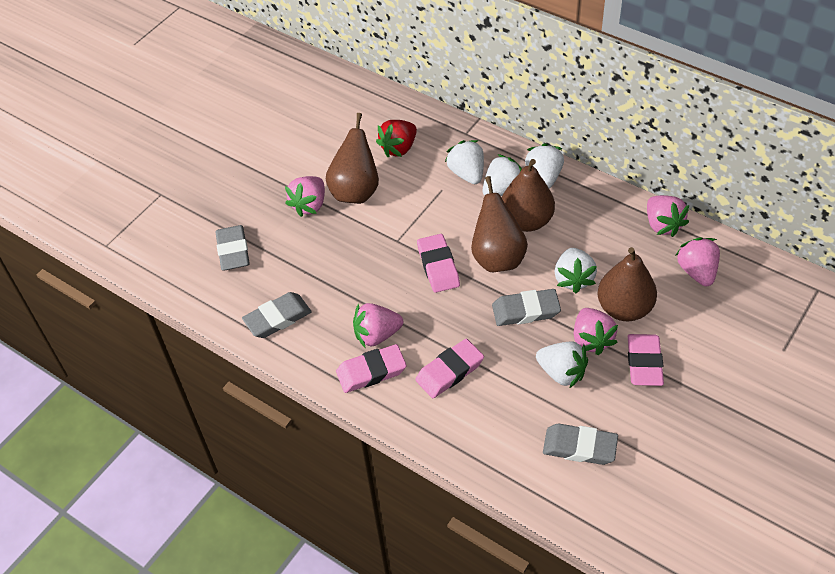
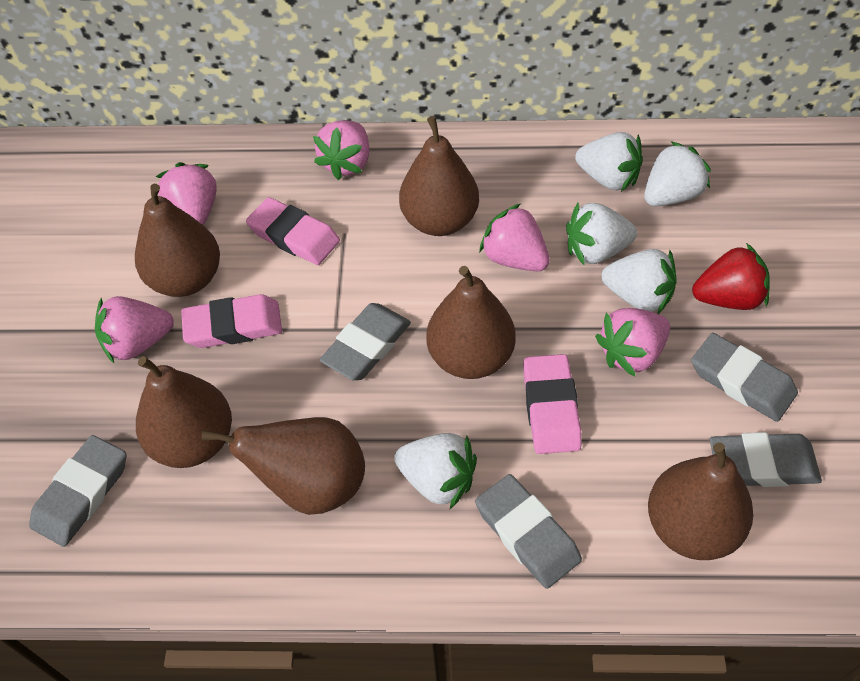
brown pear: [326,113,379,204] [471,176,528,272] [502,159,555,232] [598,247,657,321] = 4 -> [135,184,220,297] [136,356,232,468] [201,417,365,515] [399,116,479,236] [427,266,516,379] [648,442,753,560] = 6
grey eraser: [215,225,250,271] [242,292,312,338] [492,289,561,326] [543,424,618,465] = 4 -> [29,435,126,547] [320,303,411,380] [475,474,582,589] [691,333,798,422] [710,432,822,487] = 5
pink eraser: [336,344,407,393] [415,339,484,398] [417,234,460,293] [628,334,664,386] = 4 -> [181,294,282,348] [246,197,340,265] [523,354,582,454] = 3

